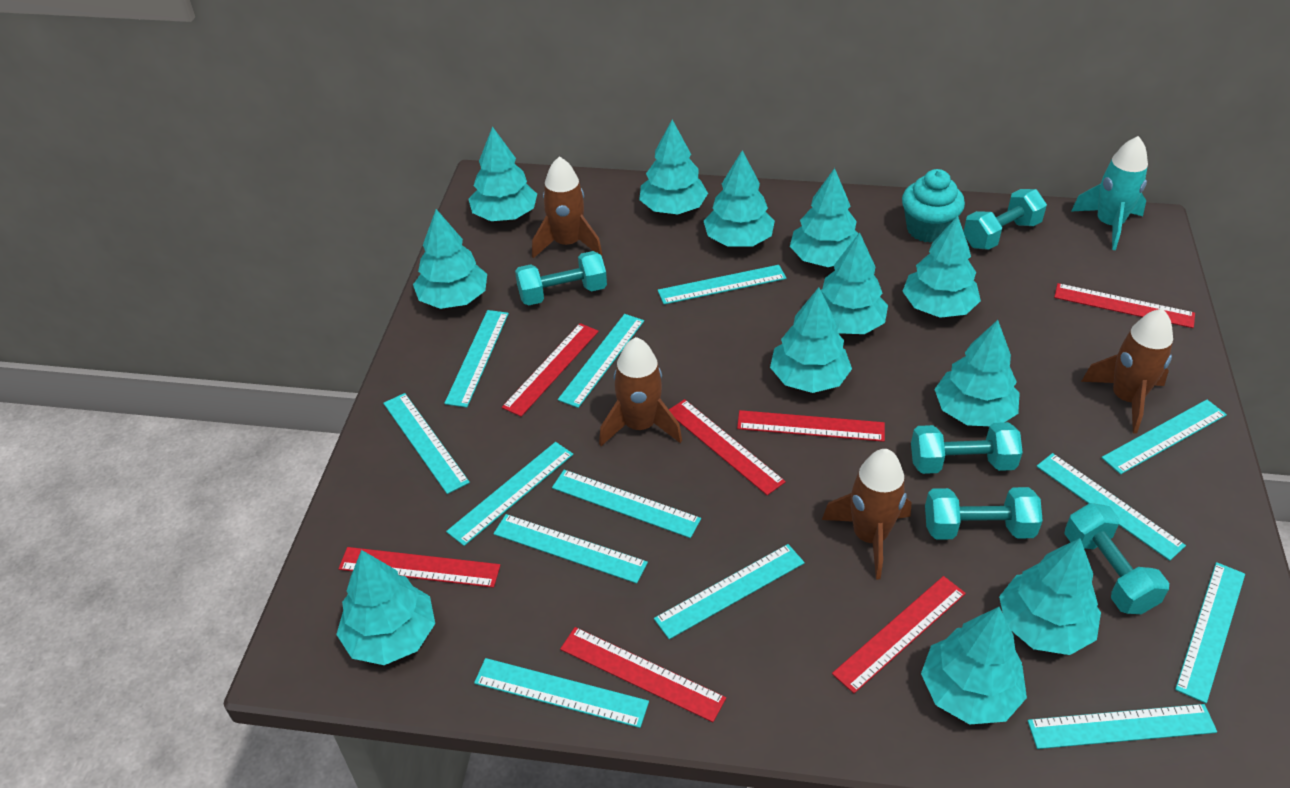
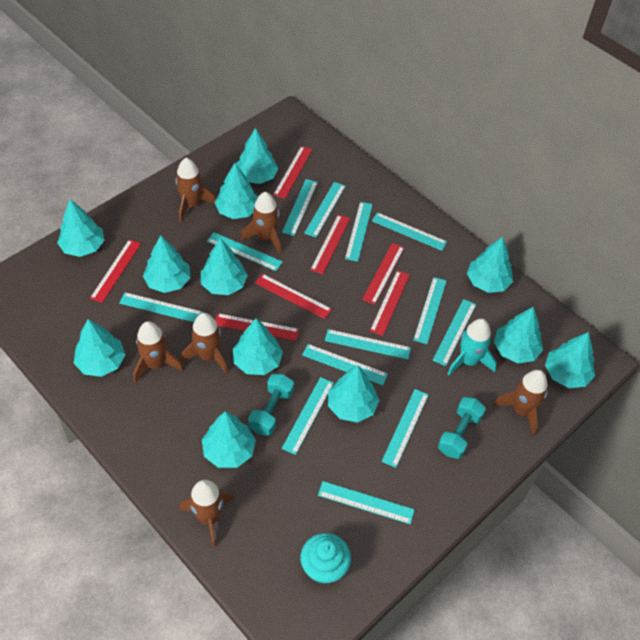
brown rocket: [532,156,602,258] [599,337,682,446] [822,449,912,579] [1081,308,1173,434] = 4 -> [133,321,184,383] [175,158,216,222] [180,480,234,548] [181,313,228,374] [241,192,282,254] [493,370,548,436] = 6
turquoise dumbbell: [515,251,607,306] [911,422,1023,474] [925,487,1043,540] [963,189,1047,250] [1065,503,1169,614] = 5 -> [248,374,294,436] [438,397,486,459] = 2

